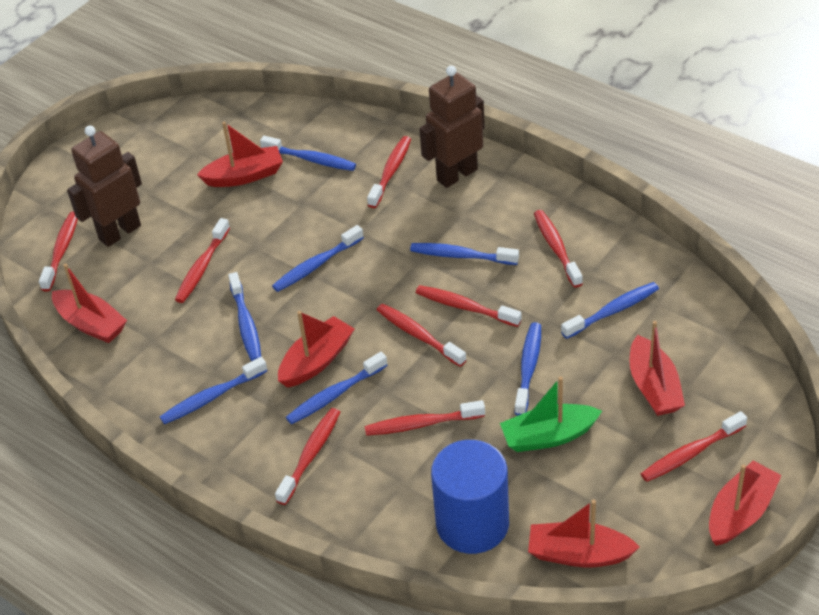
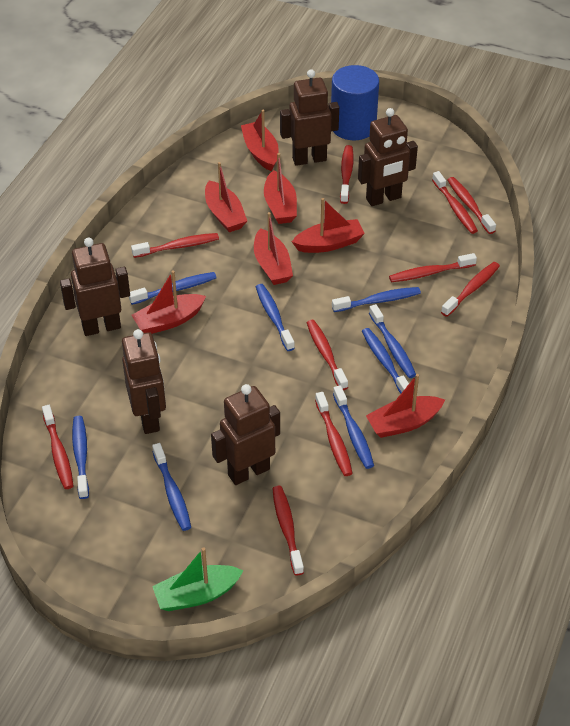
brown robot: [67,125,142,247] [419,66,485,188] = 2 -> [60,238,130,336] [122,329,166,434] [211,384,280,485] [280,69,339,166] [358,108,418,206] = 5
red boat: [52,264,127,343] [197,122,283,187] [278,311,354,388] [528,500,640,567] [629,321,685,416] [709,461,782,546] = 6 -> [131,270,206,334] [205,162,247,232] [241,110,279,171] [254,212,293,285] [264,153,297,224] [292,198,365,253] [366,374,445,438] = 7
red toothbrush: [39,212,78,292] [175,218,230,303] [275,408,340,505] [365,400,485,436] [367,136,411,208] [377,304,466,367] [416,285,522,327] [534,210,583,288] [641,411,747,482] = 9 -> [42,405,73,489] [131,233,219,258] [272,486,304,576] [307,320,348,390] [315,392,353,476] [340,145,354,204] [389,253,477,282] [432,171,478,234] [441,262,500,317] [448,177,496,234] = 10

